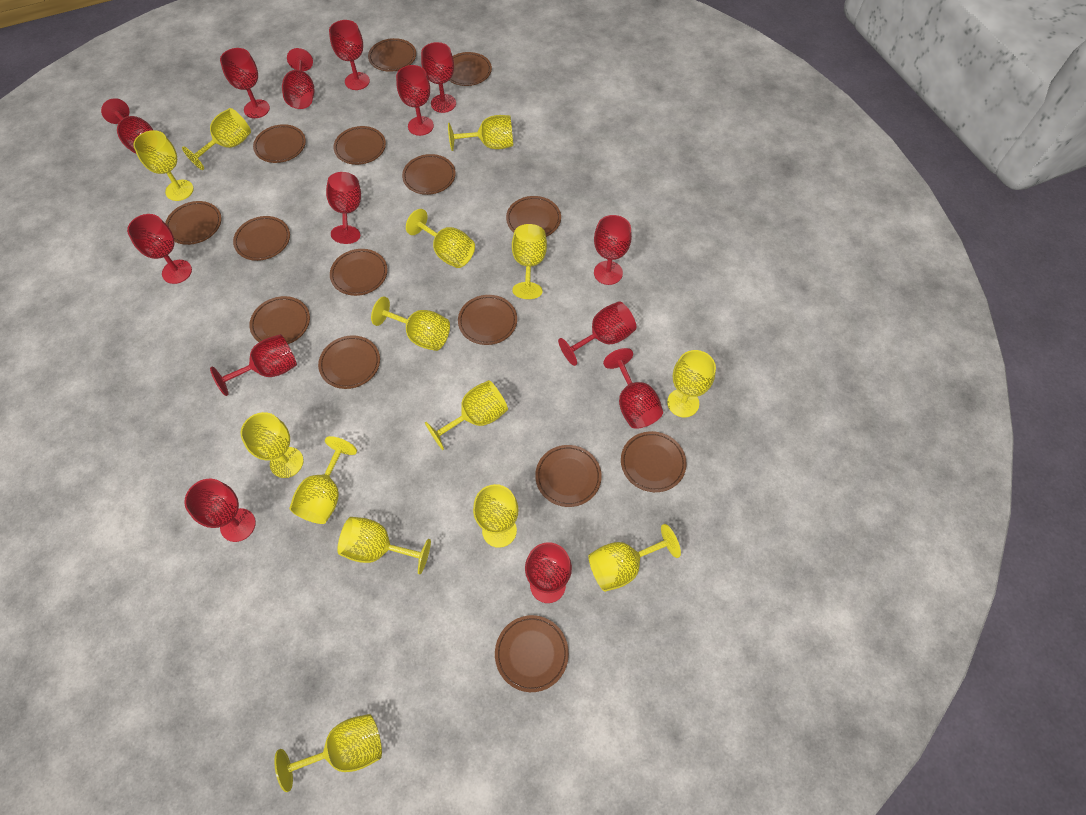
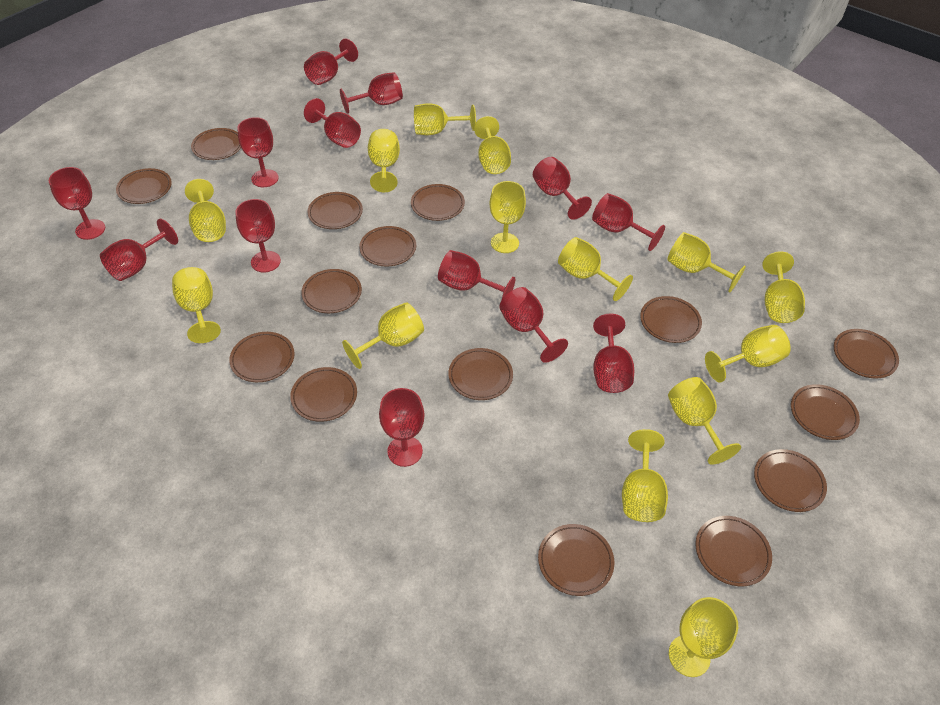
red goblet: [101,98,153,154] [127,214,192,284] [184,479,256,542] [210,334,297,396] [220,48,270,118] [282,48,314,109] [326,172,361,244] [329,20,370,90] [396,65,434,136] [421,42,456,113] [525,542,572,603] [558,302,636,366] [594,215,632,285] [603,348,663,429] = 14 -> [49,167,105,240] [100,219,178,281] [235,199,281,272] [237,117,279,187] [304,39,358,85] [304,98,361,148] [340,72,403,114] [379,388,424,467] [438,250,515,299] [499,287,568,363] [533,157,592,220] [592,193,665,251] [593,314,634,393] = 13

